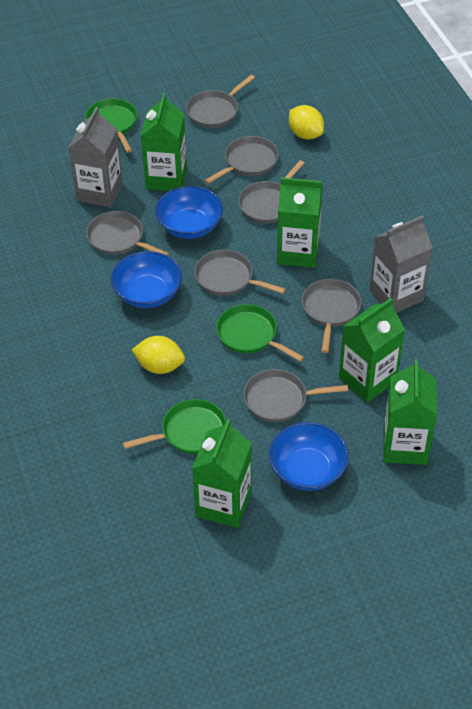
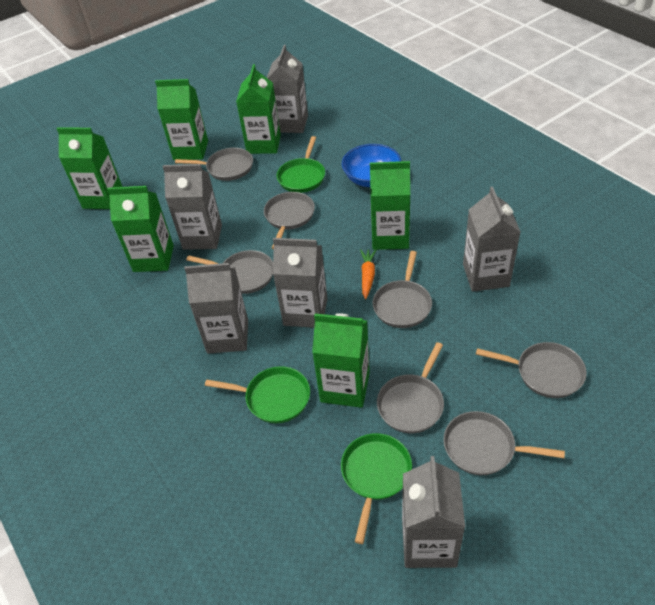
blue bowl: [111,251,182,308] [155,186,223,239] [269,422,349,491] = 3 -> [341,144,401,187] = 1
green carton: [141,93,187,191] [192,419,252,528] [277,177,322,268] [339,298,405,403] [383,359,437,465] = 5 -> [57,127,123,209] [107,186,174,272] [155,79,208,160] [236,64,281,154] [312,313,370,408] [370,161,410,250] = 6
grey carton: [68,107,123,208] [370,215,433,313] = 2 -> [163,164,222,250] [184,263,248,354] [267,45,308,133] [273,238,327,328] [402,456,465,568] [463,187,520,292] = 6
orange carrot: none = 0 -> [360,249,377,300] = 1
yellow lemon: [132,336,185,374] [289,105,324,140] = 2 -> none = 0

